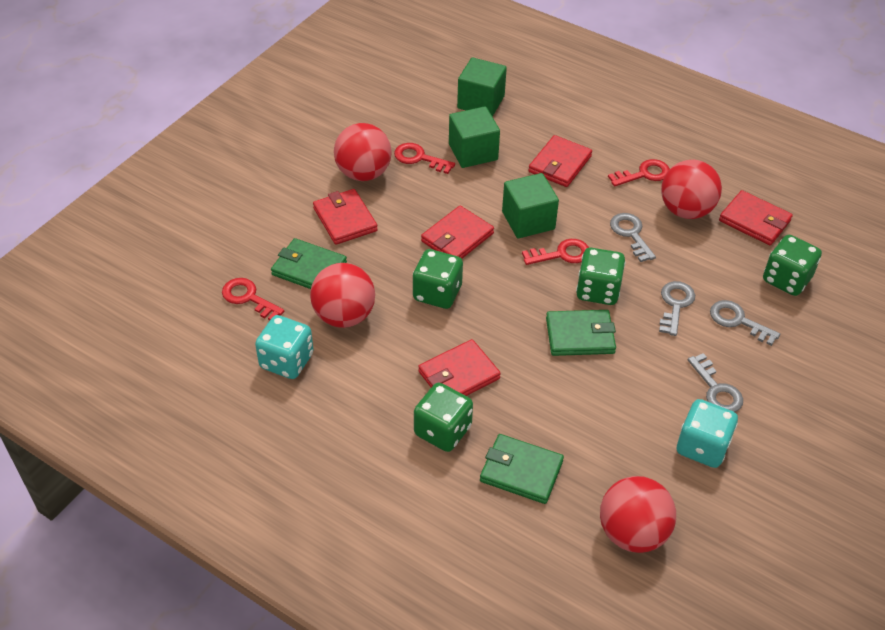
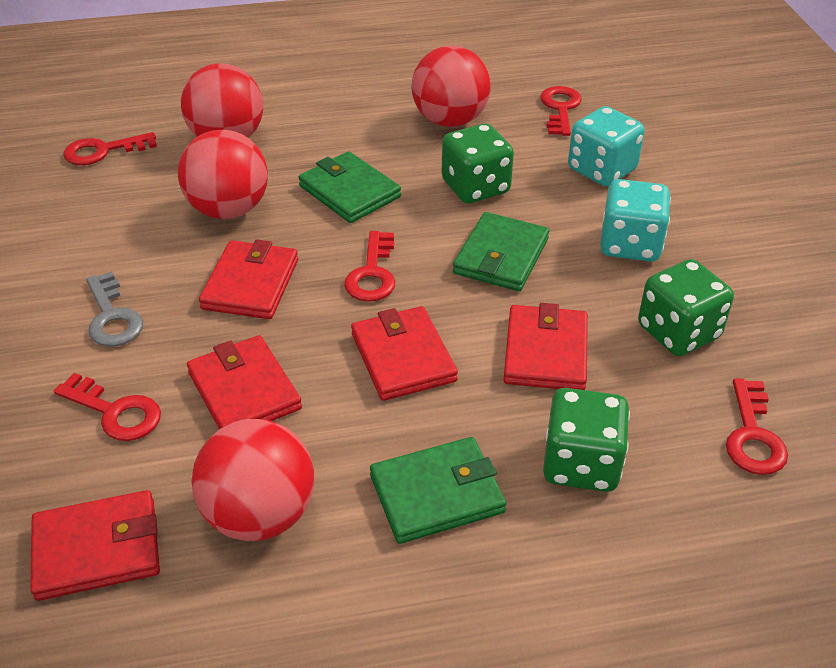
green cube: [449,106,500,168] [457,57,507,117] [502,173,559,238] = 3 -> none = 0
green dice: [413,249,463,309] [414,383,473,452] [576,248,625,305] [763,235,822,296] = 4 -> [442,123,514,204] [543,388,630,492] [638,259,734,356] = 3
grey key: [610,213,656,262] [659,281,695,336] [688,353,743,412] [710,300,780,346] = 4 -> [86,271,143,346] = 1
red key: [222,278,284,320] [394,143,455,174] [522,239,589,265] [608,159,670,187] = 4 -> [54,373,161,441] [64,132,157,165] [344,231,395,302] [540,86,582,136] [726,378,788,475] = 5

